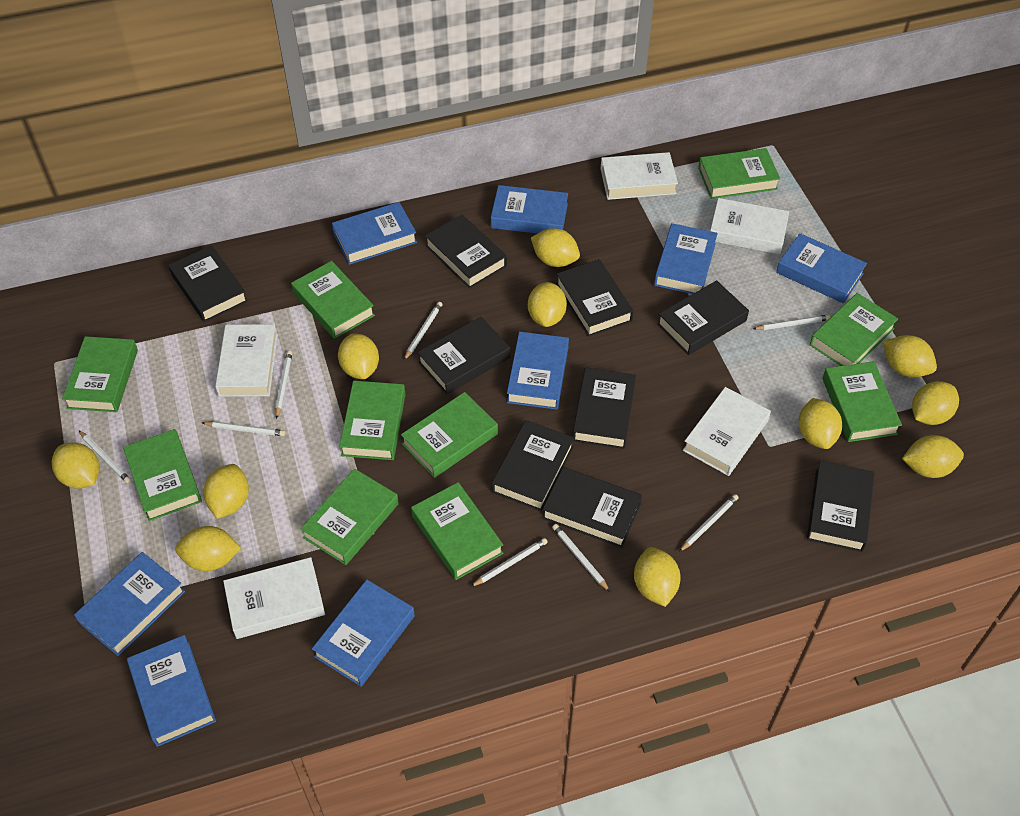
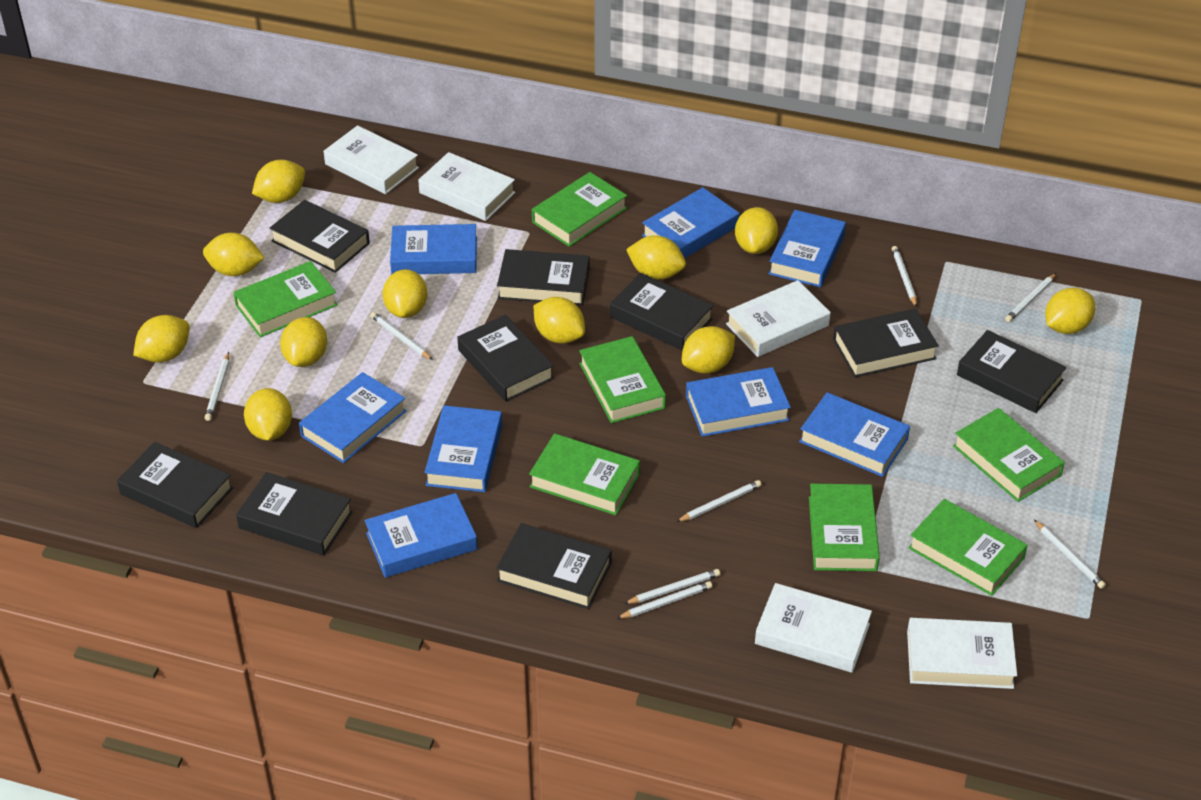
green book: [62,336,138,412] [123,429,202,521] [291,261,375,339] [301,469,399,565] [339,381,405,460] [401,392,498,478] [411,482,503,580] [698,148,780,199] [810,293,898,366] [822,361,902,442] = 10 -> [233,261,338,337] [529,433,640,515] [532,172,627,247] [579,336,666,423] [809,484,880,571] [908,499,1028,596] [953,408,1065,502] = 7

